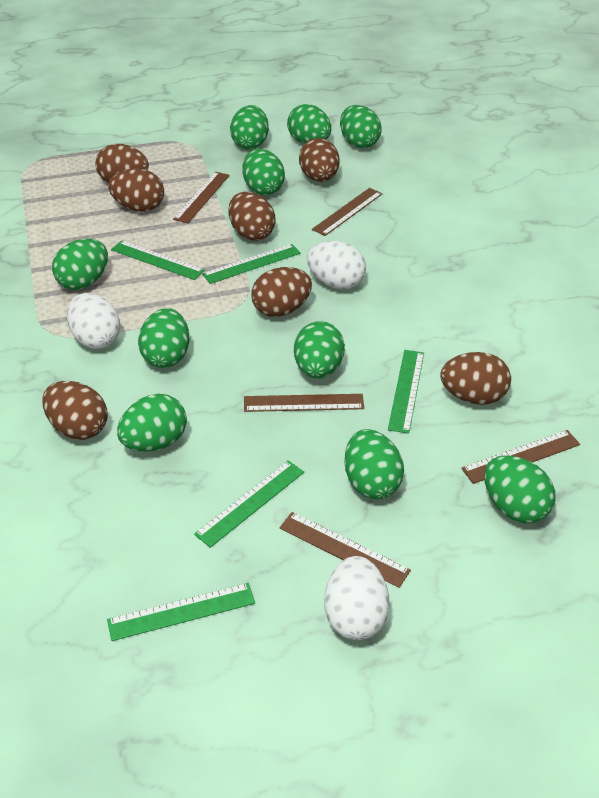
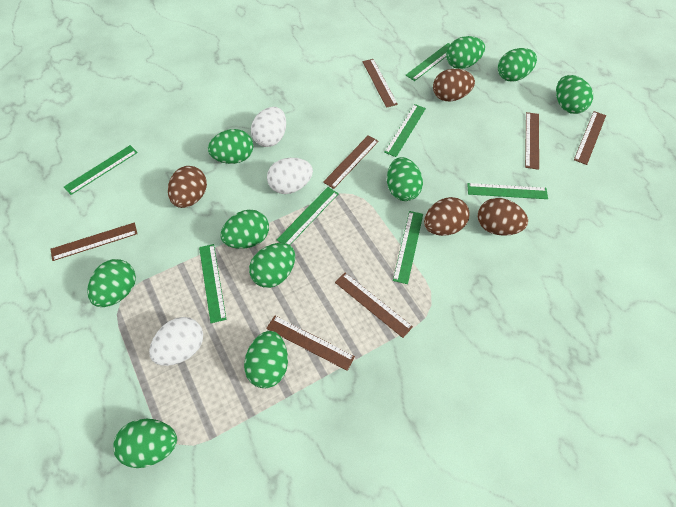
brown egg: [42,381,107,440] [95,144,149,183] [108,168,164,212] [229,192,276,241] [251,267,312,317] [299,138,340,182] [441,352,511,405] = 7 -> [168,166,207,208] [424,197,470,236] [433,69,475,102] [478,198,528,236] = 4
brown ruler: [173,172,230,223] [244,394,364,412] [279,512,411,588] [312,188,382,236] [461,430,580,484] = 5 -> [51,222,138,261] [266,316,355,371] [323,135,379,189] [335,273,413,338] [362,59,398,108] [525,112,539,170] [574,111,606,165] = 7
green ruler: [107,583,255,641] [111,240,205,280] [194,460,304,548] [202,244,301,284] [388,350,424,434] = 5 -> [64,145,138,195] [199,244,227,323] [277,187,339,245] [384,104,426,157] [393,211,423,284] [406,43,450,81] [467,183,548,199] = 7

